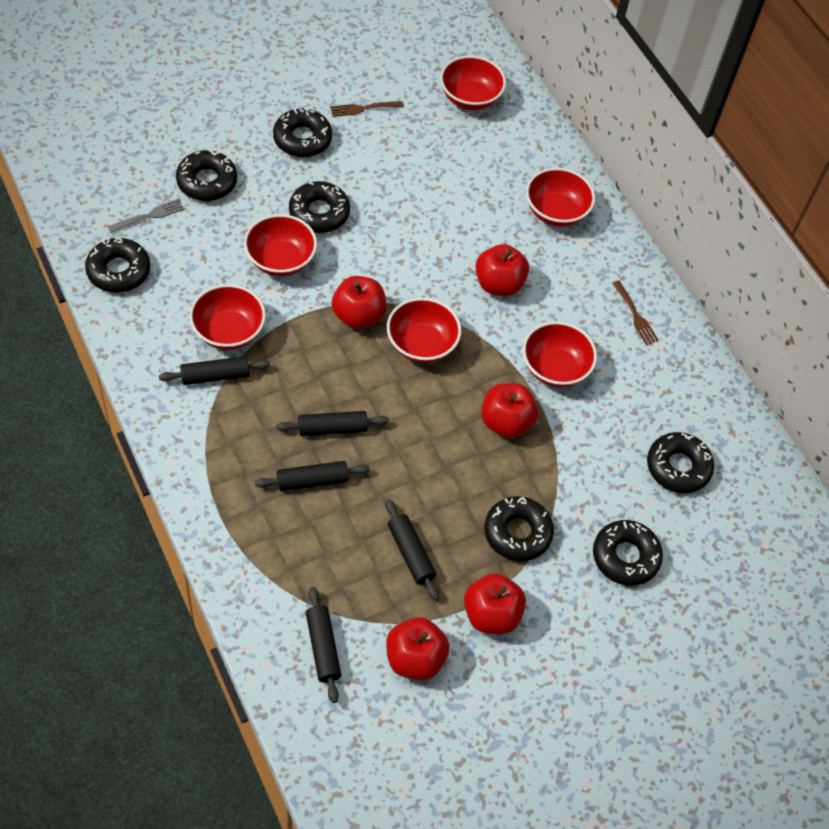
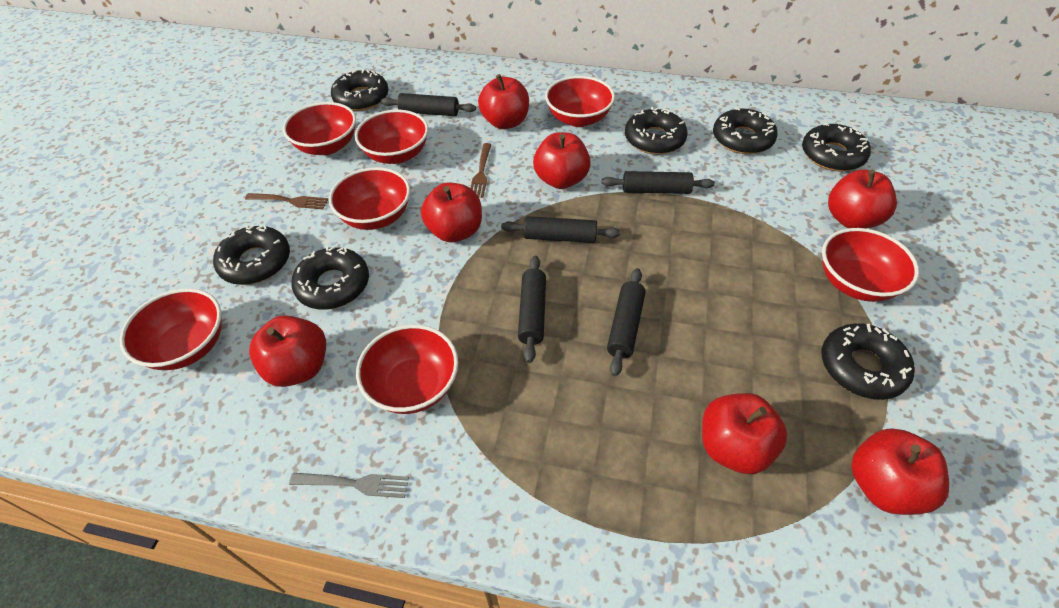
red apple: [332,276,386,329] [386,617,449,680] [464,573,526,634] [475,244,529,296] [481,383,538,438] = 5 -> [249,316,326,387] [421,182,482,242] [478,74,529,129] [533,132,591,189] [702,393,787,474] [828,170,897,229] [851,428,949,515] = 7
red bowl: [189,284,266,350] [244,214,317,276] [387,298,461,363] [440,56,506,110] [523,321,597,387] [526,168,595,227] = 6 -> [120,288,222,370] [283,102,356,155] [329,167,410,230] [355,110,429,164] [356,325,458,414] [545,76,615,127] [822,228,919,302] = 7

